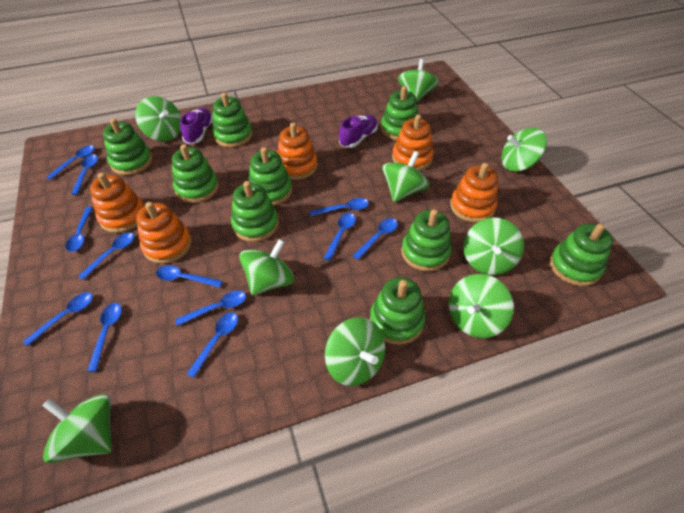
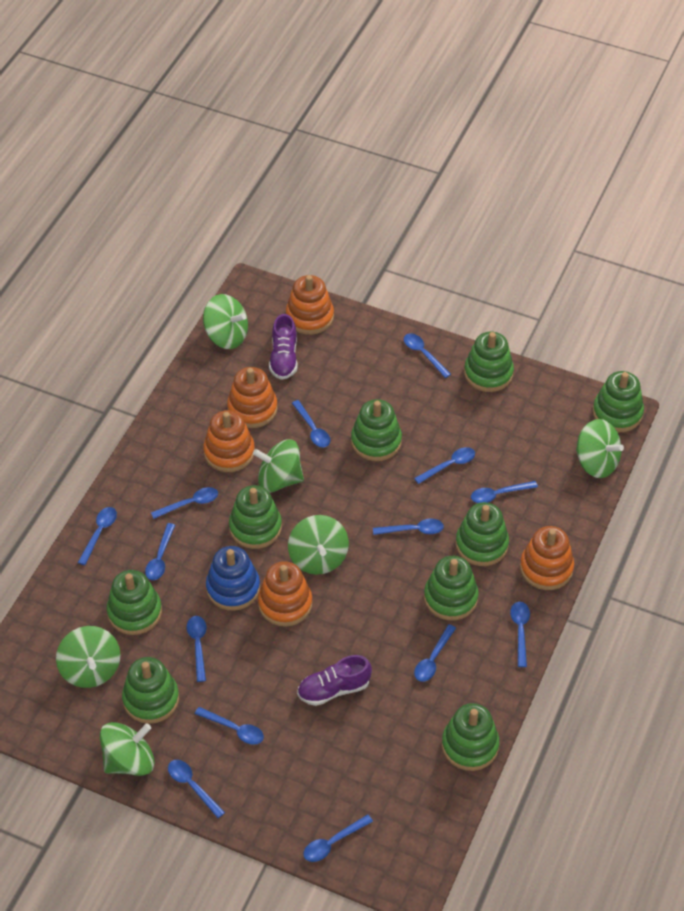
blue spoon: [23,292,93,346] [47,145,95,180] [65,207,93,252] [71,154,98,195] [78,232,134,280] [87,303,122,372] [156,265,223,288] [175,291,246,326] [187,312,238,378] [310,198,369,216] [324,213,356,261] [353,218,398,260] = 12 -> [78,507,117,565] [145,523,175,580] [151,487,218,519] [168,760,225,818] [187,616,206,682] [195,707,264,745] [292,400,330,447] [303,814,373,862] [373,519,444,535] [404,333,451,378] [414,447,475,484] [414,624,456,682] [471,481,538,503] [510,602,530,667] = 14
blue stacking toy: none = 0 -> [206,546,260,611] = 1
green spinning top: [42,394,112,463] [135,96,181,141] [240,239,294,296] [325,317,385,386] [382,151,429,202] [398,59,439,101] [449,274,514,338] [463,217,524,275] [501,128,547,172] = 9 -> [56,626,120,688] [100,722,154,776] [203,294,248,349] [253,439,304,493] [288,515,349,575] [576,419,624,478] = 6

